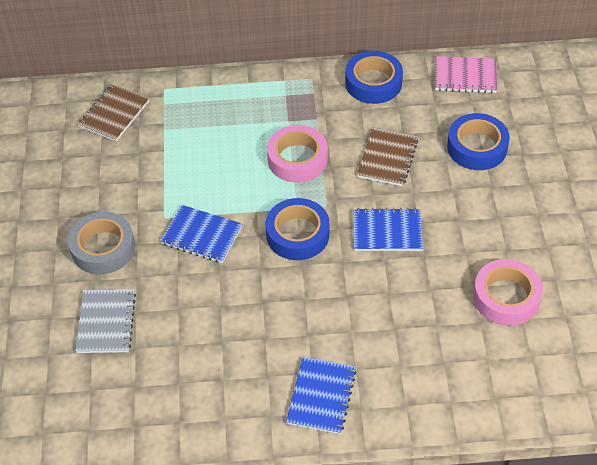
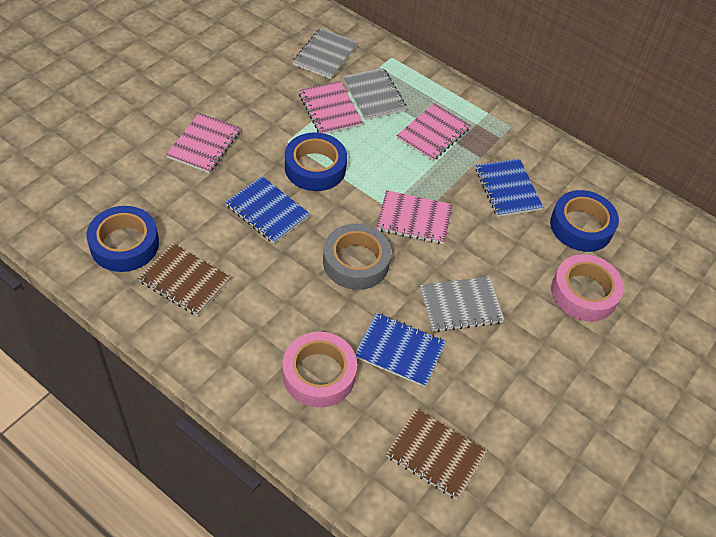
grey notebook: [75,289,136,353] = 1 -> [293,28,358,79] [343,68,407,120] [420,277,504,332] = 3
pink notebook: [435,56,497,93] = 1 -> [166,113,240,173] [299,81,363,134] [377,190,452,244] [397,103,470,161] = 4

